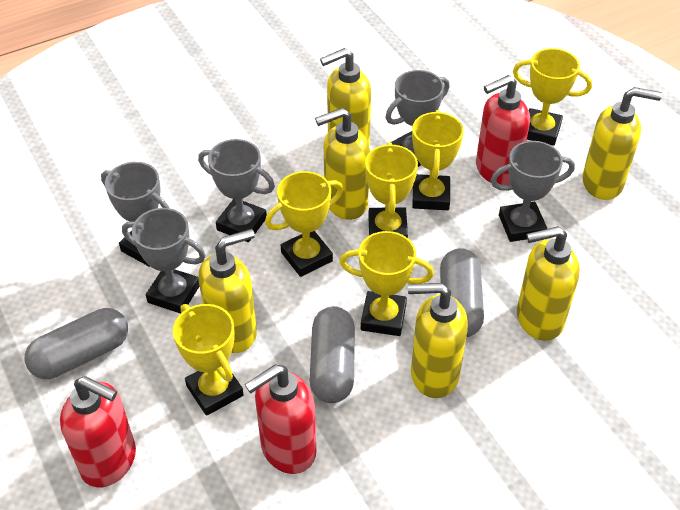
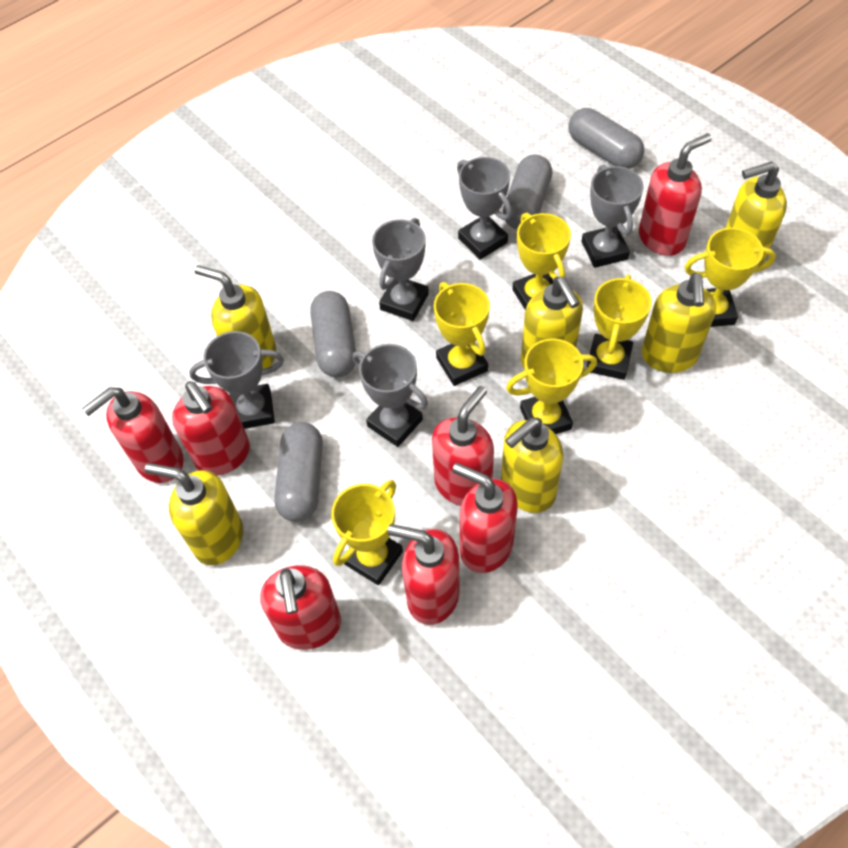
grey capsule: [24,308,128,379] [310,306,355,403] [440,248,484,338] = 3 -> [275,422,323,522] [310,291,356,378] [503,154,552,230] [568,108,644,169] = 4
red soap dispenser: [60,376,136,487] [245,364,316,474] [476,75,530,185] = 3 -> [82,388,184,483] [172,381,250,476] [260,565,341,650] [387,524,460,625] [432,386,494,506] [452,463,518,573] [639,133,712,256] = 7

